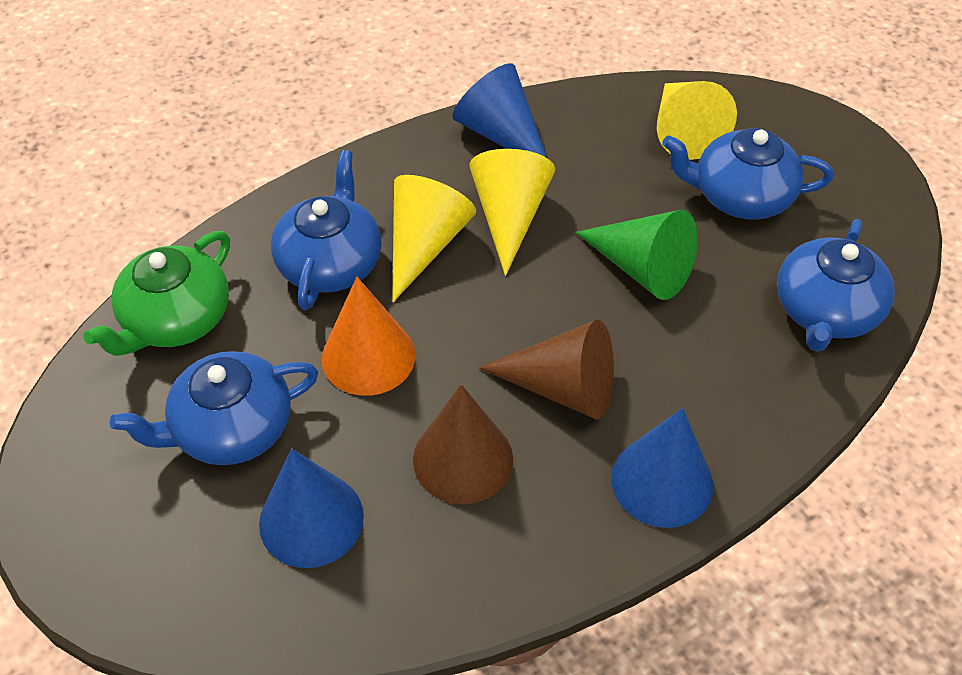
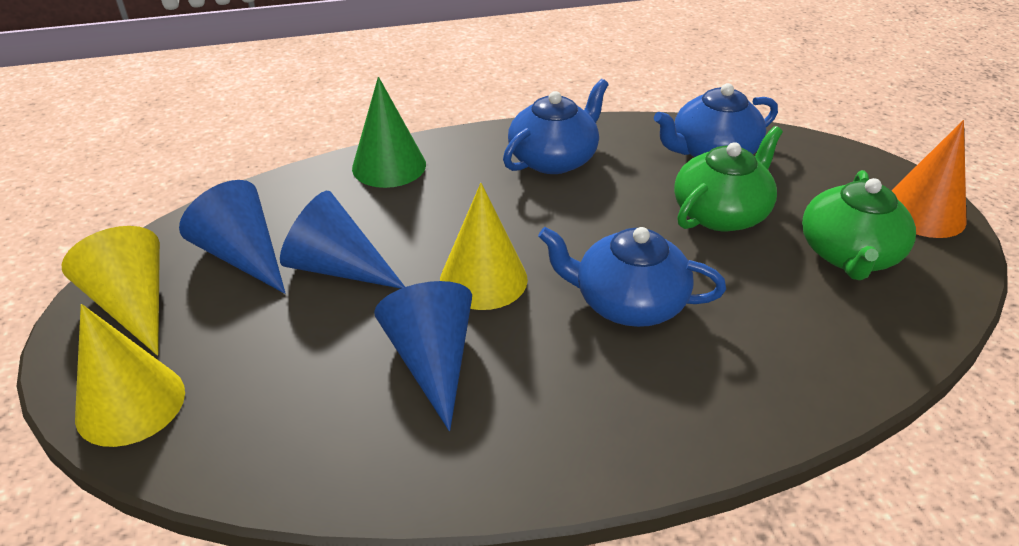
blue teapot: [110,351,318,465] [271,150,382,310] [662,128,833,219] [777,219,895,352] = 4 -> [503,79,609,174] [538,227,726,327] [654,83,778,157] = 3
brown cone: [413,384,513,504] [479,320,614,419] = 2 -> none = 0
green teapot: [83,231,230,356] = 1 -> [674,126,783,231] [802,170,916,280] = 2

